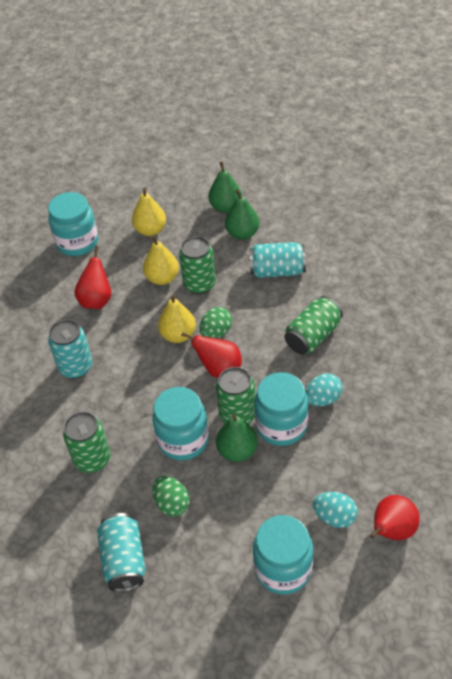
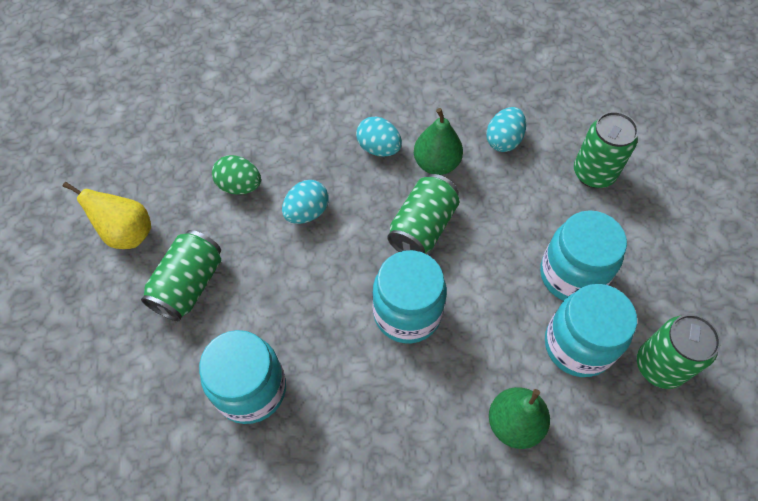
green egg: [152,476,190,516] [200,307,232,339] = 2 -> [212,155,261,195] = 1
green pear: [208,161,242,213] [216,414,258,462] [225,189,259,240] = 3 -> [414,108,463,175] [489,387,550,449] = 2
red pear: [74,246,111,309] [181,332,242,378] [370,495,420,540] = 3 -> none = 0
turquoise can: [48,319,92,379] [97,513,146,592] [249,242,306,278] = 3 -> none = 0
turquoise egg: [305,373,343,406] [313,492,358,528] = 2 -> [282,180,329,224] [356,117,402,157] [486,107,526,152] = 3
yellow pear: [132,188,166,236] [143,236,179,285] [158,294,196,343] = 3 -> [63,182,151,249] = 1

